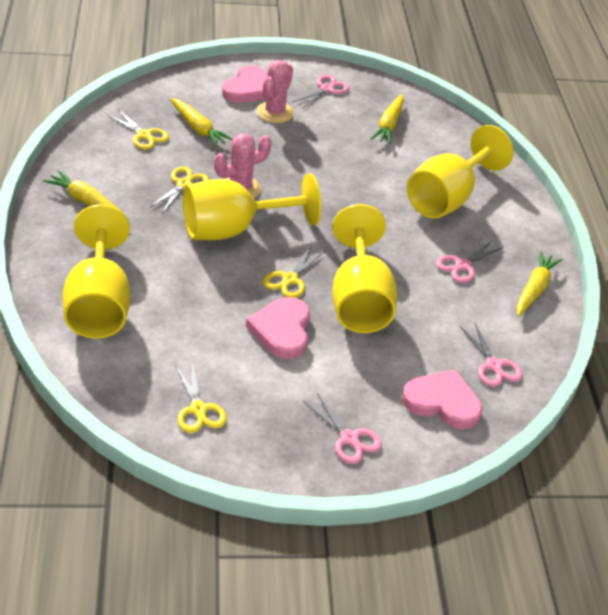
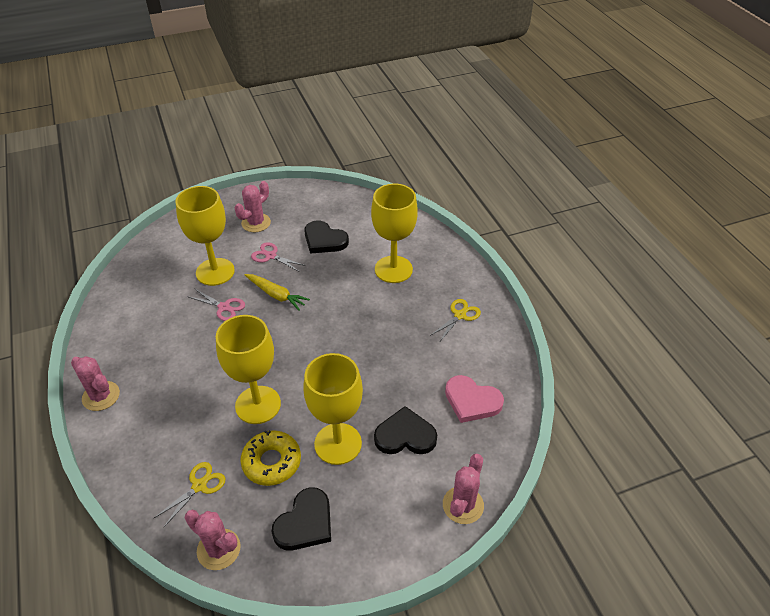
black heart: none = 0 -> [272,487,331,551] [304,221,349,254] [374,406,437,454] = 3
pink cactus: [214,134,272,198] [257,60,294,123] = 2 -> [71,356,120,411] [185,510,241,570] [235,181,271,232] [443,454,484,524] = 4
pink heart: [222,65,268,103] [246,297,310,359] [402,370,483,429] = 3 -> [445,375,504,423] = 1
pink scissors: [292,75,349,109] [303,393,382,464] [436,240,504,283] [460,322,523,387] = 4 -> [187,289,245,321] [251,242,306,271] = 2
yellow carrot: [43,170,127,217] [170,98,232,147] [371,94,404,144] [517,251,563,316] = 4 -> [244,274,310,311] = 1
yellow donut: none = 0 -> [240,430,301,486] = 1
yellow scissors: [108,109,169,150] [149,167,209,214] [175,362,227,433] [263,246,325,298] = 4 -> [154,462,226,527] [430,299,481,341] = 2

